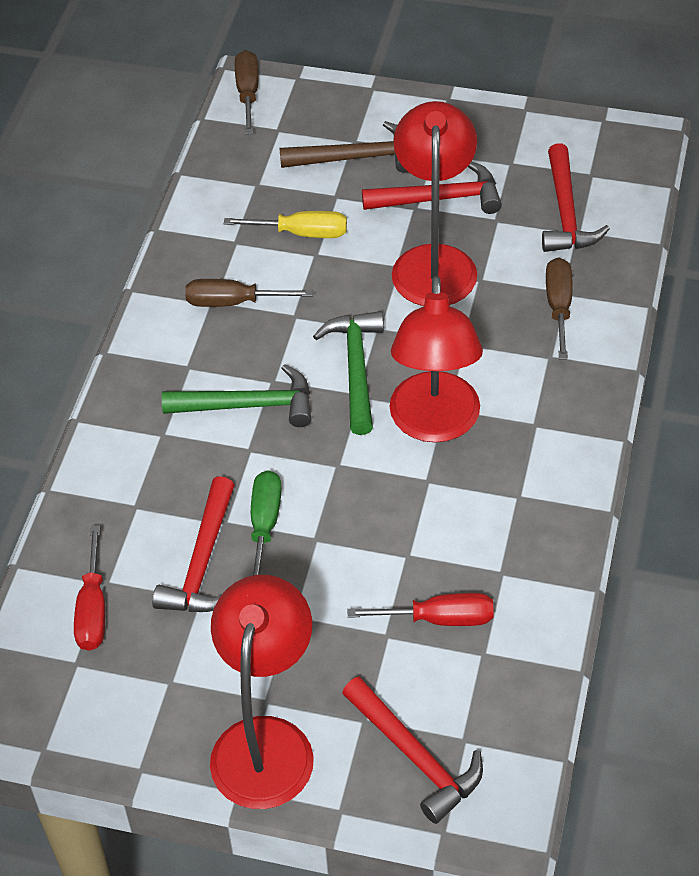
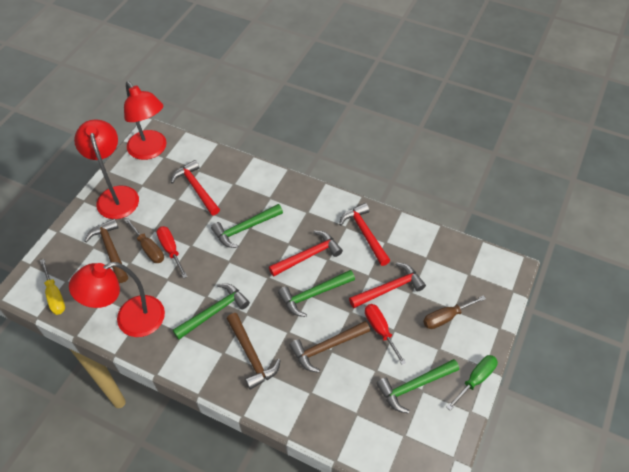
brown hammer: [279,121,408,173] = 1 -> [85,218,128,283] [227,313,281,390] [290,321,370,373] = 3
brown screwdriver: [185,279,313,307] [235,50,259,134] [546,257,573,360] = 3 -> [124,218,164,263] [423,295,486,329] = 2
green hammer: [162,364,311,427] [313,311,384,435] = 2 -> [173,283,250,340] [211,204,283,248] [278,270,355,317] [376,359,459,414] = 4

